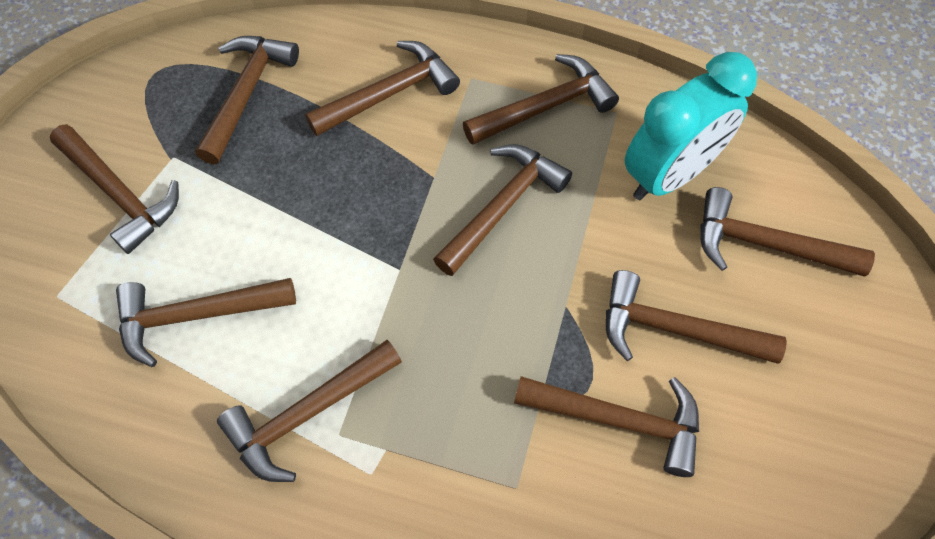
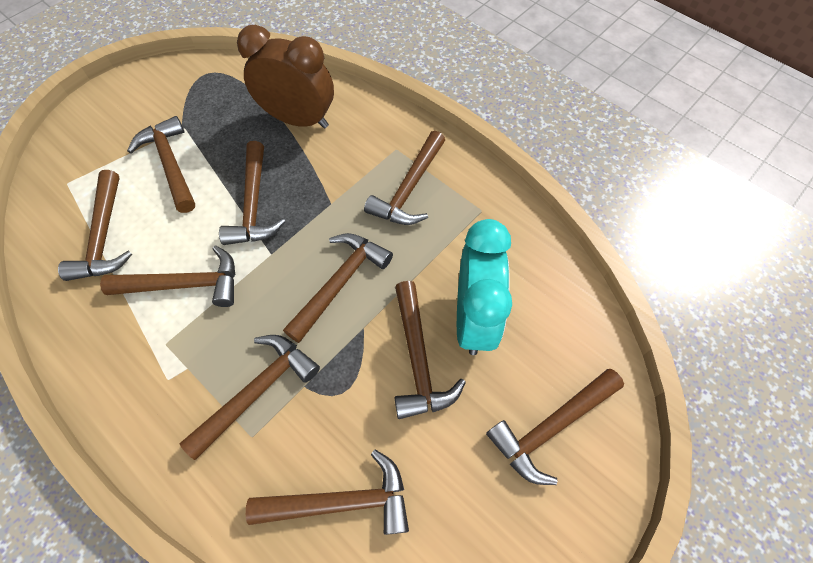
brown clock: none = 0 -> [237,25,334,129] = 1

